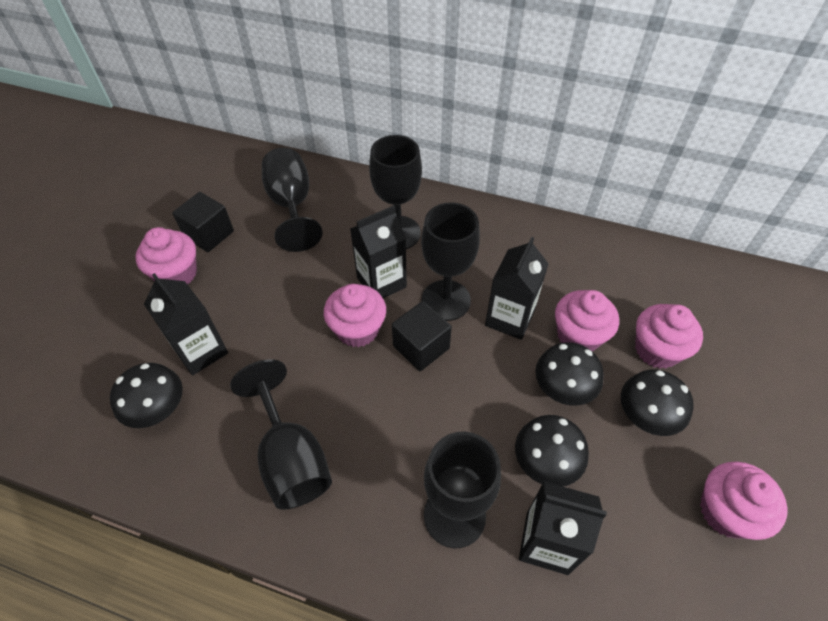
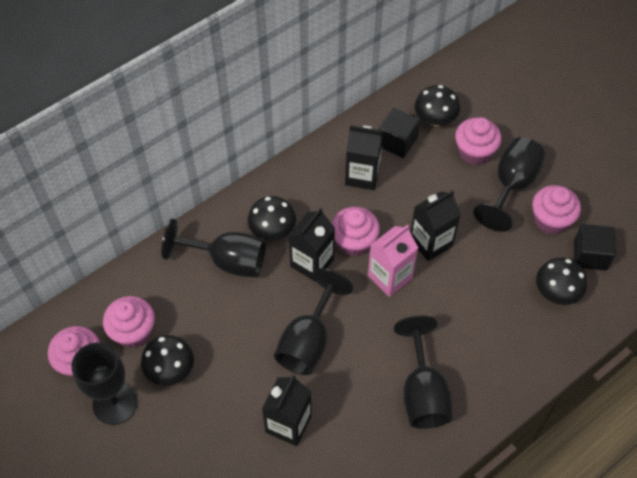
pink carton: none = 0 -> [368,225,418,297] = 1

